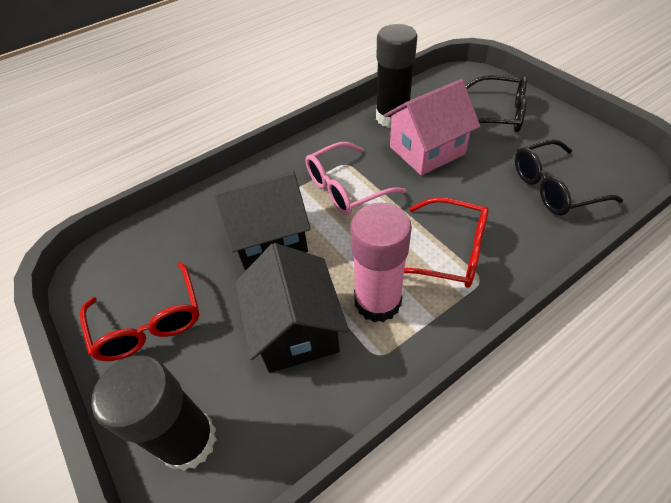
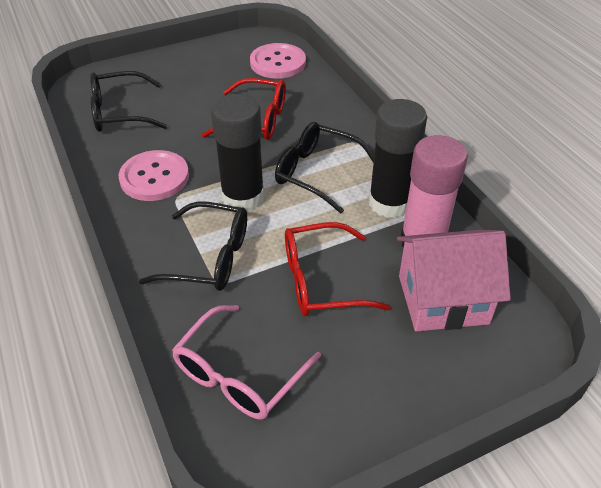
black glasses: [465,75,527,132] [515,139,623,215] = 2 -> [90,71,167,132] [139,201,247,291] [275,122,374,214] = 3
black house: [213,171,311,270] [235,243,349,373] = 2 -> none = 0
pink button: none = 0 -> [119,150,189,201] [250,43,306,79] = 2

